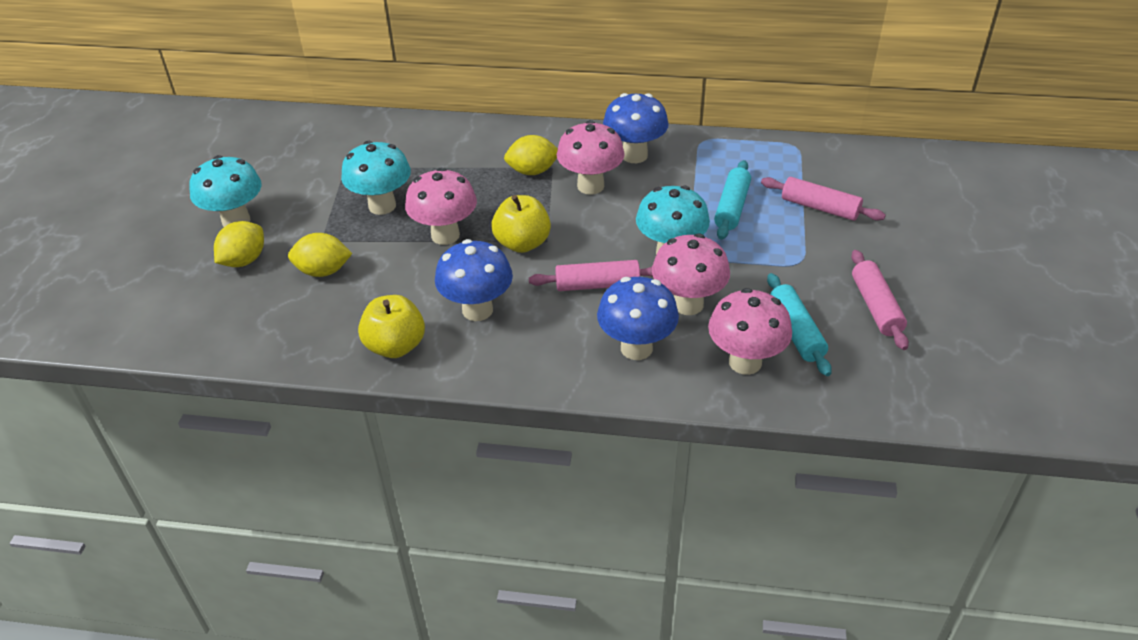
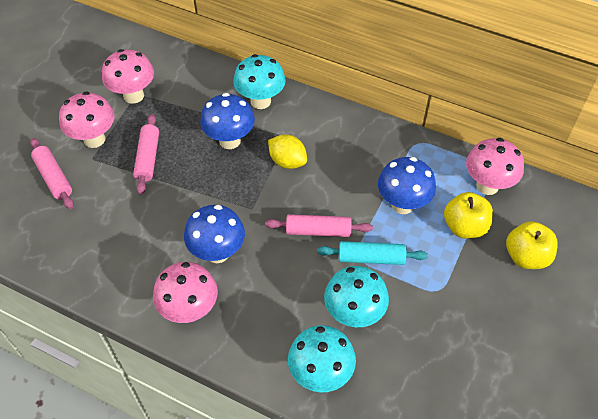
turquoise rolling pin: [714,160,751,240] [767,273,832,376] = 2 -> [317,241,428,265] = 1
yellow lemon: [214,221,264,267] [288,233,352,277] [504,135,558,175] = 3 -> [268,135,307,169] = 1

